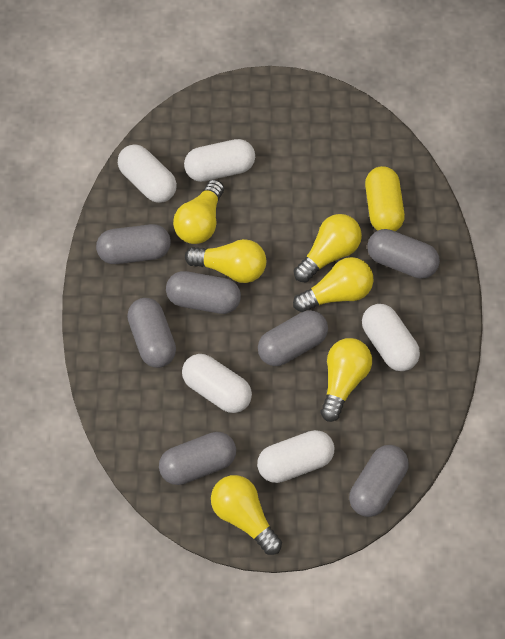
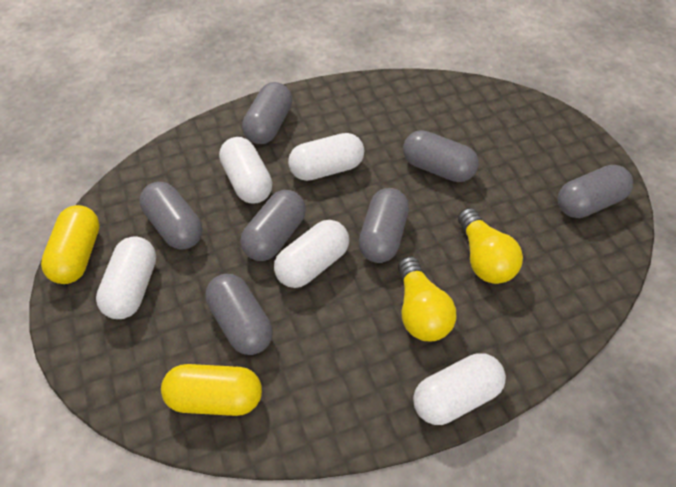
yellow capsule: [365,166,405,231] = 1 -> [41,205,100,284] [161,364,262,416] = 2
yellow light bulb: [173,180,224,244] [185,239,266,283] [211,475,282,555] [293,257,373,312] [294,214,362,282] [320,338,372,422] = 6 -> [398,256,456,341] [458,208,523,284] = 2

